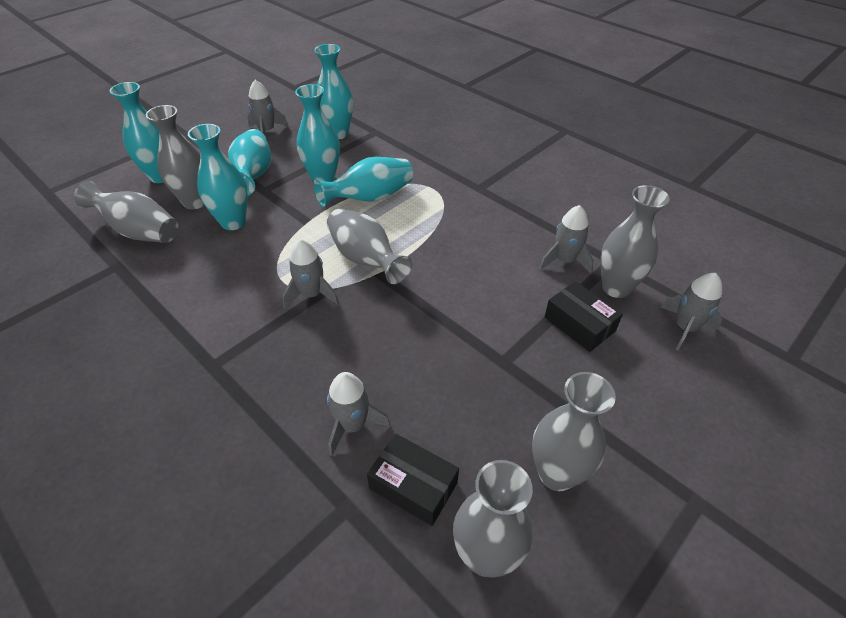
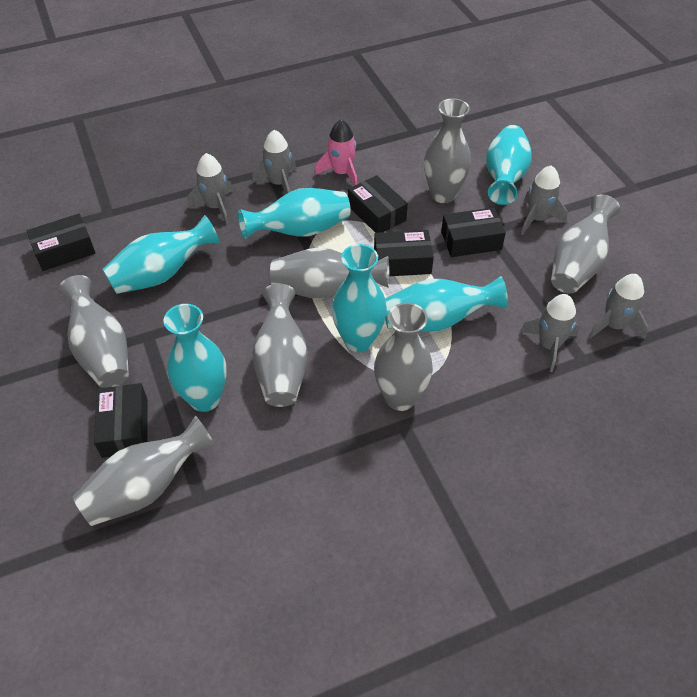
black box: [367,433,459,526] [544,281,623,352] = 2 -> [26,214,96,271] [94,383,147,458] [348,175,408,233] [374,230,434,276] [441,207,506,257] = 5
grey vase: [74,181,178,243] [146,105,204,209] [327,208,412,284] [453,460,533,578] [532,372,616,491] [601,185,670,298] = 6 -> [58,275,129,388] [73,416,216,526] [252,284,308,407] [270,247,389,299] [374,303,433,411] [424,98,471,203] [551,194,620,294] = 7
pink rocket: none = 0 -> [315,119,357,186] = 1

